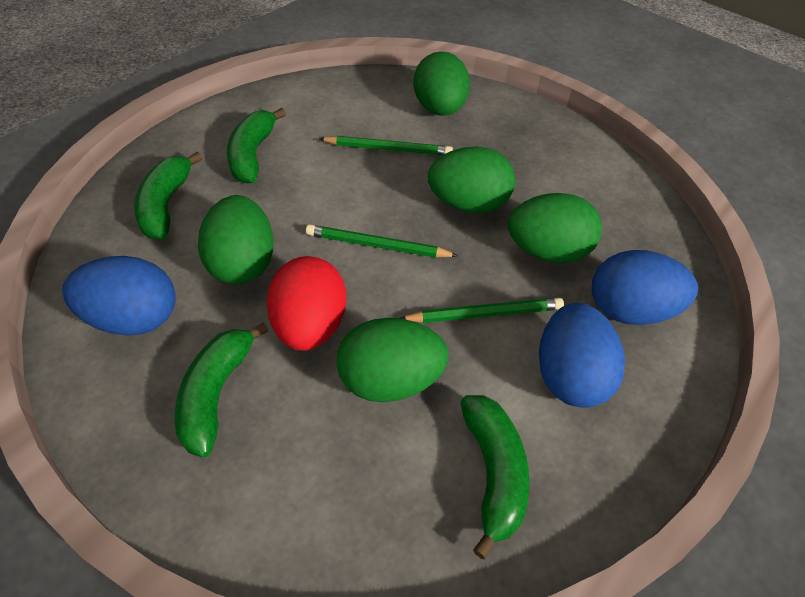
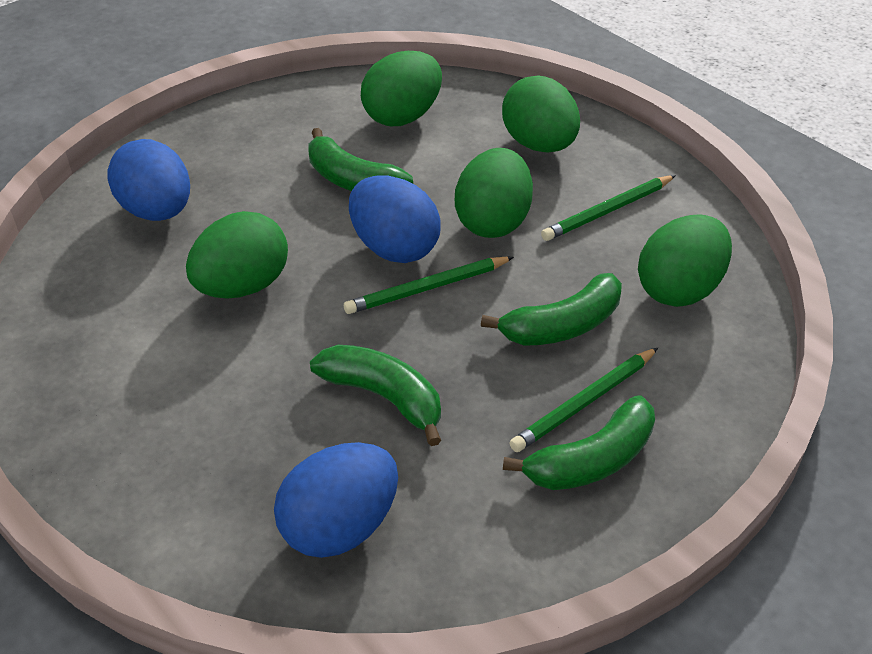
red egg: [267,256,347,351] = 1 -> none = 0

